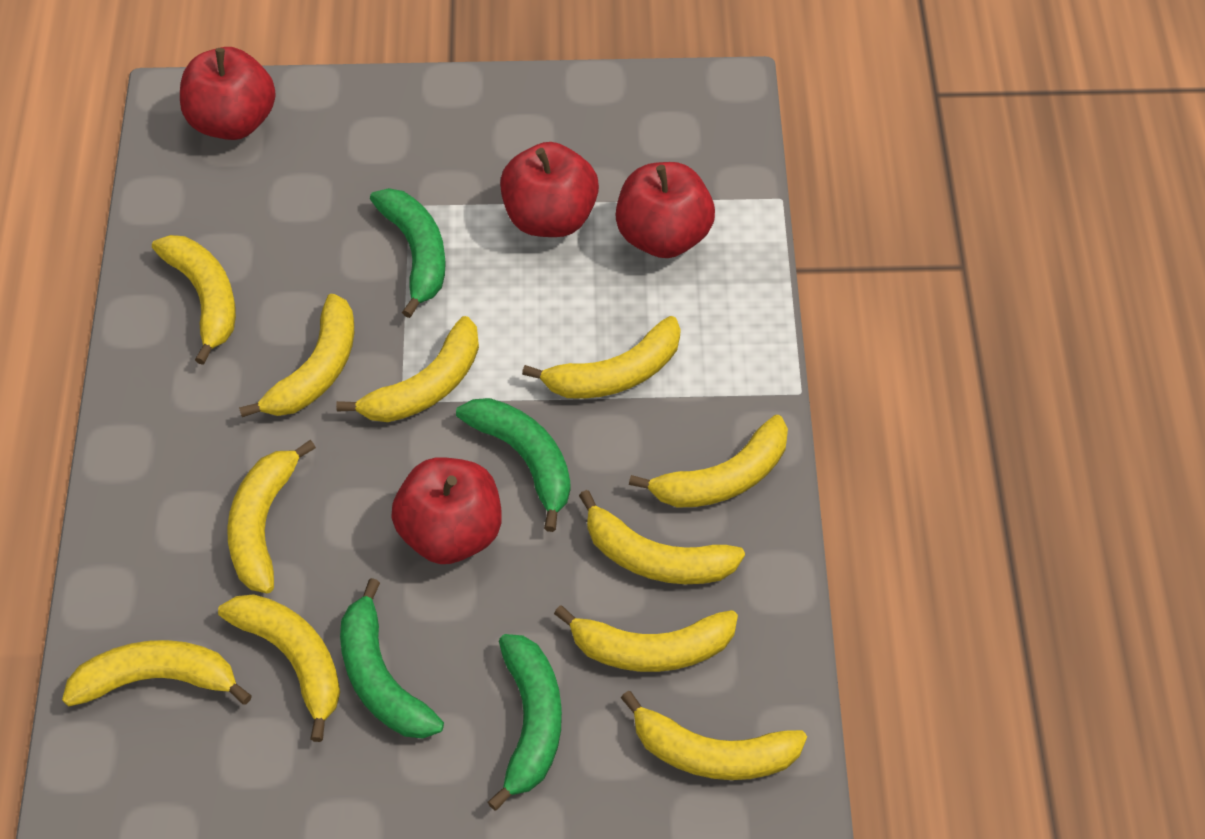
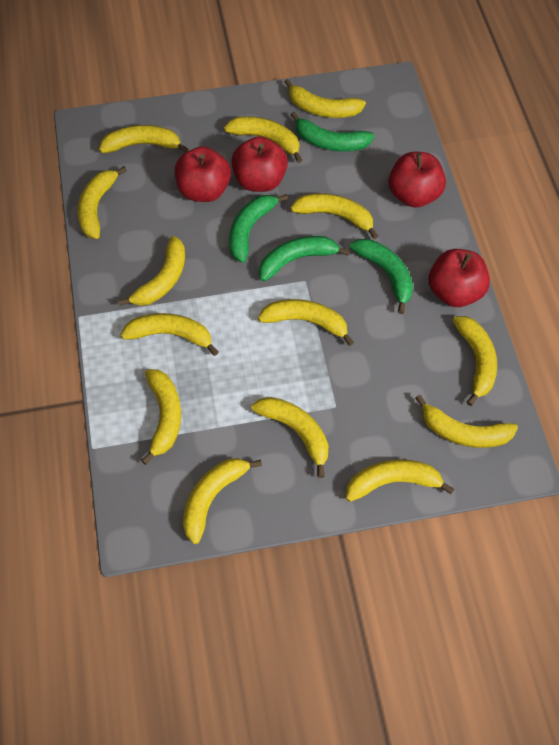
yellow banana: [62,640,252,706] [152,235,236,365] [218,594,340,742] [227,440,316,593] [239,294,354,417] [336,316,479,422] [522,316,681,399] [554,605,738,672] [579,490,745,584] [621,691,807,780] [629,415,788,508] = 11 -> [78,166,127,239] [99,125,188,153] [118,236,185,306] [121,313,218,356] [141,369,181,465] [183,458,262,544] [224,116,302,163] [251,397,328,478] [258,299,354,346] [284,79,366,118] [290,193,378,239] [346,459,454,502] [415,395,518,448] [452,316,497,406] = 14

